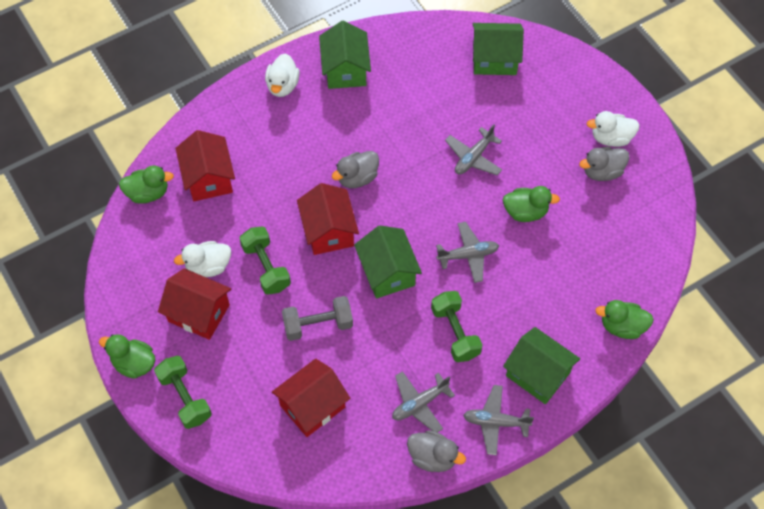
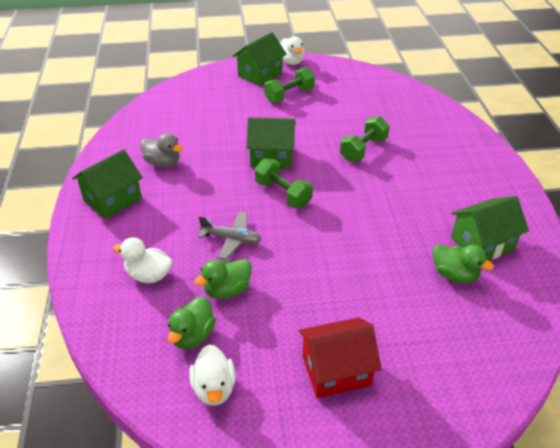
green duck: [99,334,155,379] [119,165,174,204] [503,186,560,222] [595,300,654,339] = 4 -> [168,296,216,349] [194,259,252,299] [433,244,494,283] = 3
grey duck: [332,151,379,188] [407,430,466,472] [579,146,630,181] = 3 -> [140,133,183,167] = 1
grey dumbbell: [282,296,353,341] = 1 -> none = 0
grey plane: [392,371,455,433] [436,222,499,283] [445,124,502,175] [463,385,534,455] = 4 -> [198,211,262,260] = 1
red house: [158,268,231,340] [175,130,235,201] [272,358,350,437] [297,183,359,255] = 4 -> [299,317,382,398] = 1

